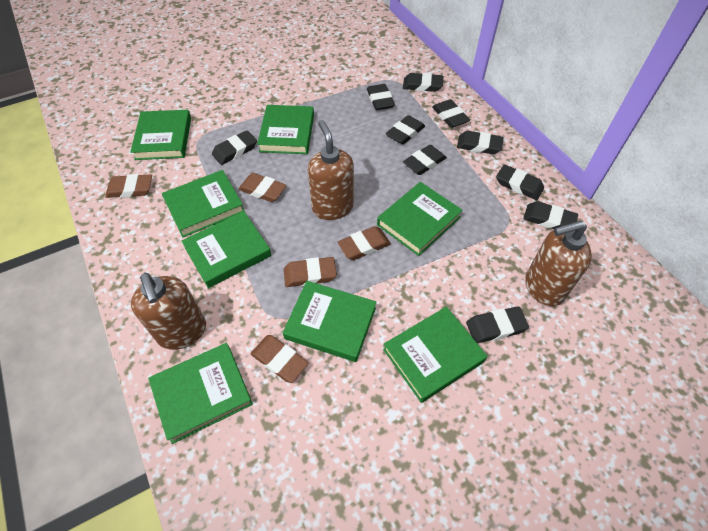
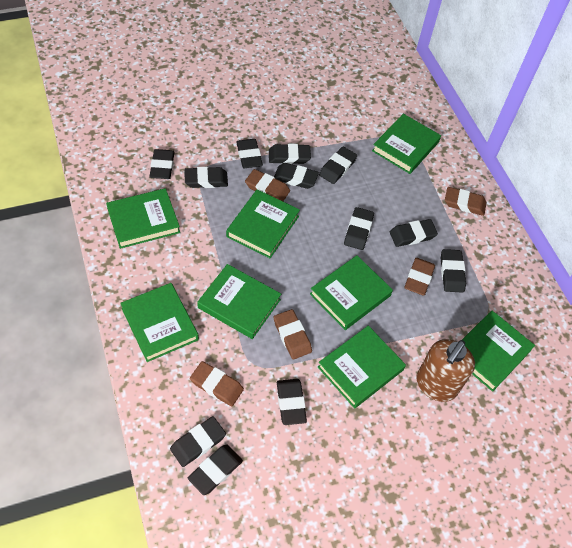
black eraser: [212,130,257,165] [367,84,395,110] [386,115,425,145] [403,73,443,92] [403,145,447,175] [432,99,470,128] [457,131,504,154] [466,306,529,343] [496,164,544,200] [523,201,578,229] = 10 -> [149,149,174,179] [170,416,226,467] [184,167,228,188] [188,445,243,495] [236,139,263,168] [269,144,311,164] [274,163,319,189] [277,379,307,425] [319,147,357,184] [344,207,374,250] [390,219,438,247] [441,249,466,293] = 12
brown soap dispenser: [131,273,206,350] [308,120,354,220] [525,221,592,306] = 3 -> [416,339,475,402] = 1

